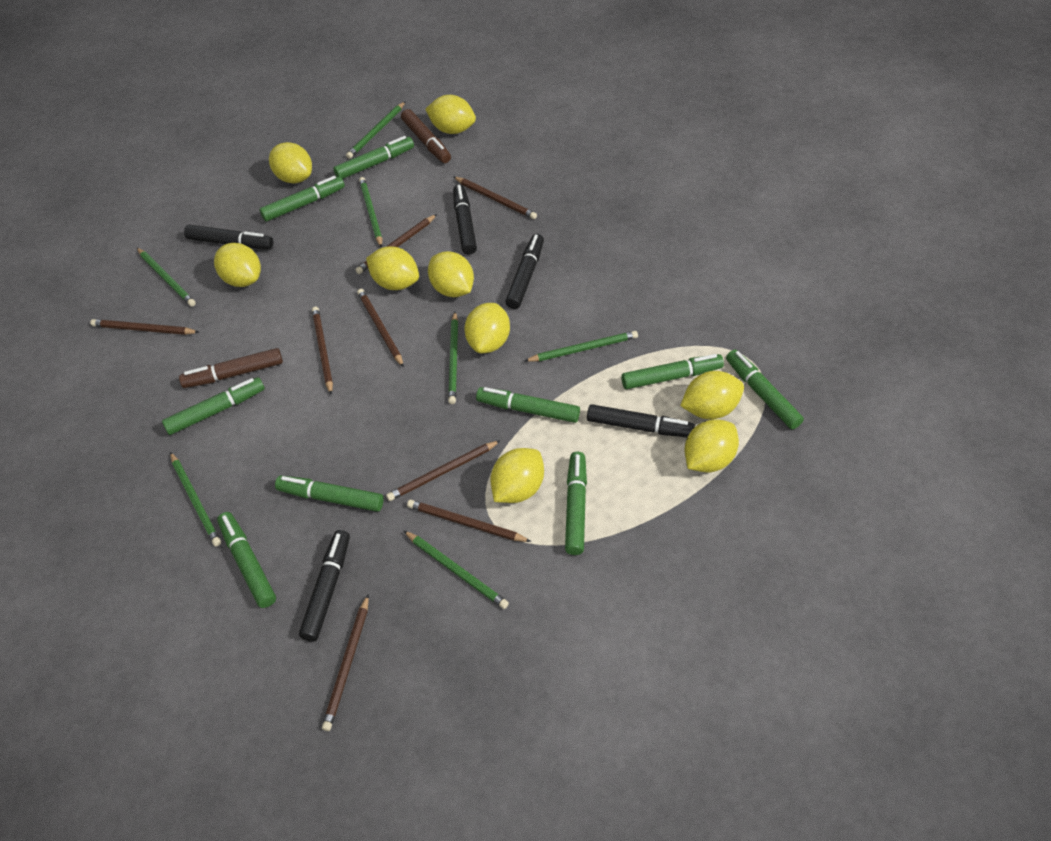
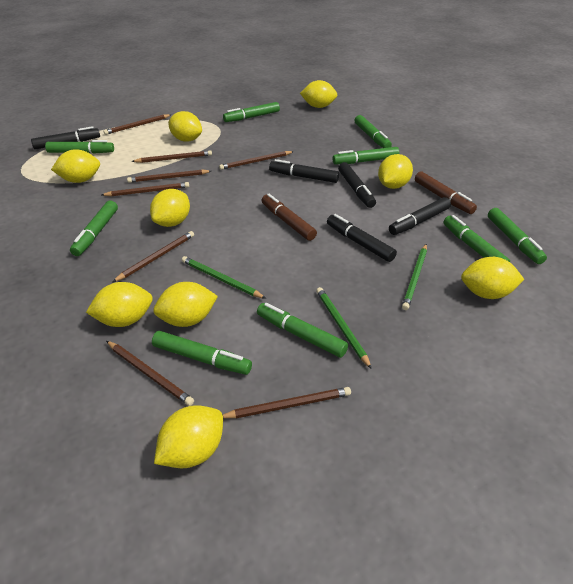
green pencil: [137,248,196,307] [170,452,221,546] [346,101,406,159] [359,177,382,248] [403,530,509,609] [448,312,458,404] [525,331,638,362] = 7 -> [182,256,266,299] [316,287,372,369] [402,244,427,310] = 3

